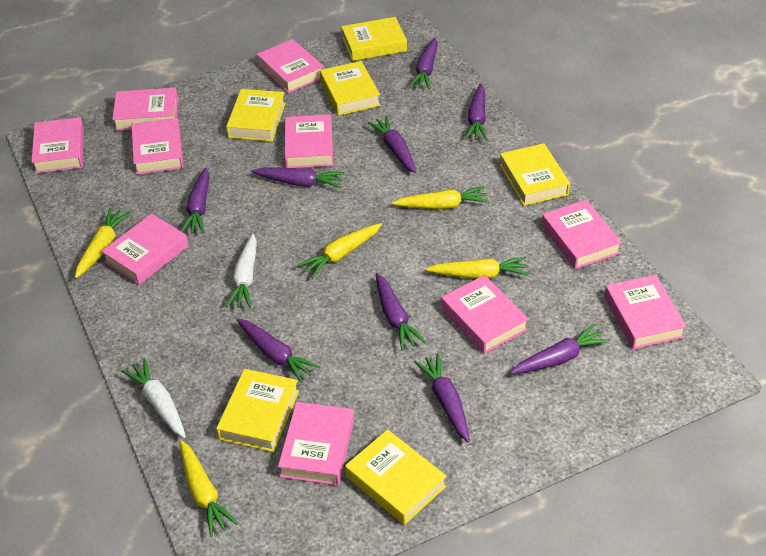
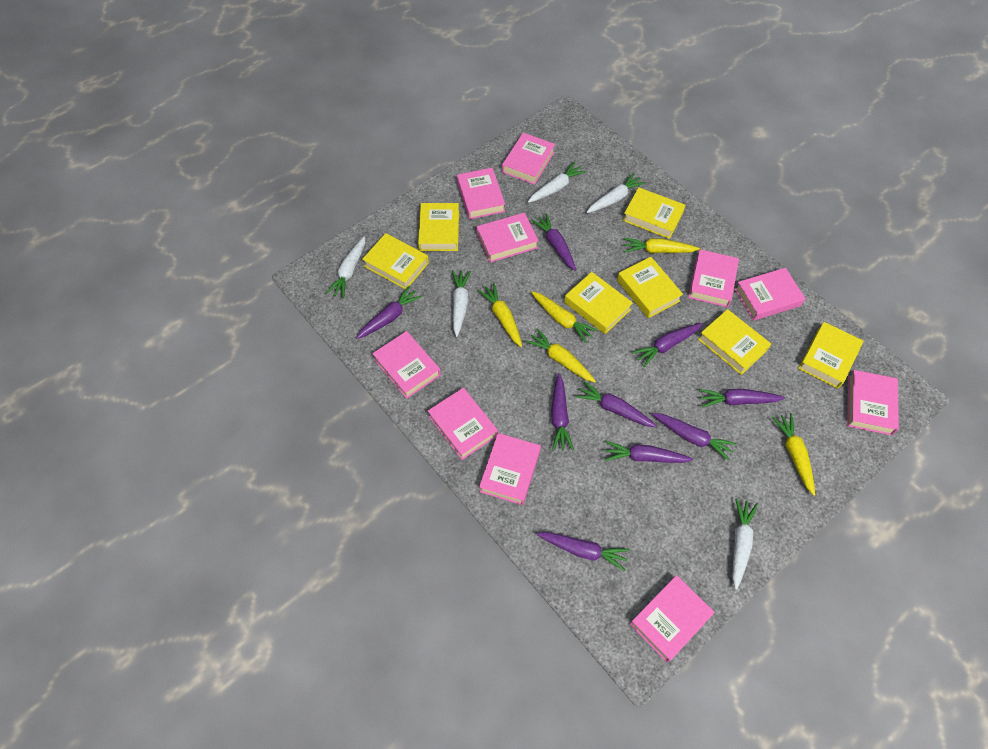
white carrot: [121,358,186,438] [226,234,257,308] = 2 -> [326,236,365,298] [452,270,471,337] [528,162,587,203] [586,173,646,213] [732,498,758,590] = 5
yellow book: [216,369,299,452] [226,89,286,142] [320,61,381,116] [341,17,407,61] [345,429,447,525] [499,143,570,206] = 6 -> [362,233,429,289] [418,203,459,251] [564,272,633,334] [617,257,683,318] [623,187,686,239] [698,309,771,375] [798,322,863,389] = 7

